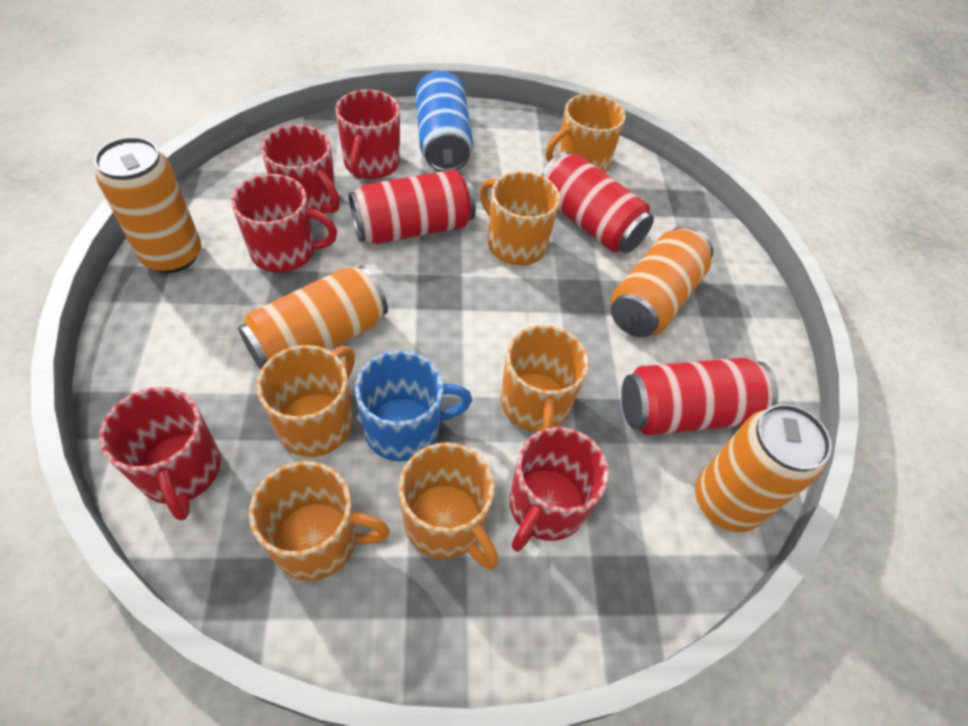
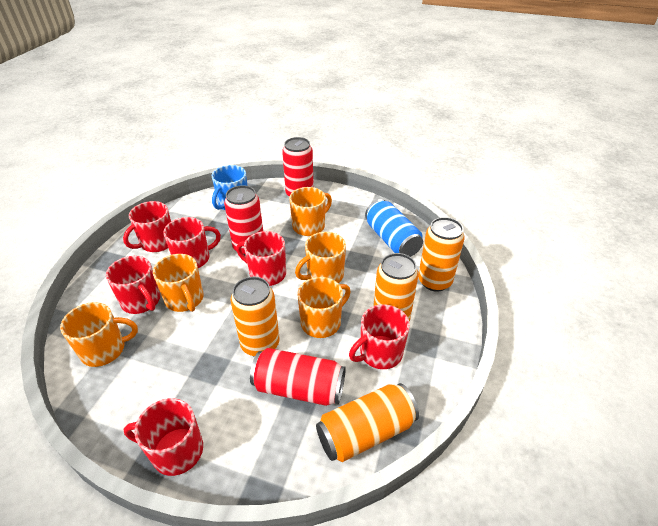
orange mug: [249,461,390,581] [256,345,355,457] [399,442,498,569] [480,171,560,266] [500,325,589,433] [546,93,626,173] = 6 -> [60,302,138,367] [153,254,204,312] [289,187,332,236] [295,232,346,283] [297,277,351,338] = 5
red mug: [99,387,221,521] [231,174,337,273] [261,125,340,218] [335,89,400,179] [510,427,609,552] = 5 -> [106,256,160,314] [123,201,171,252] [123,398,203,476] [163,217,221,268] [236,231,286,286] [349,304,410,369] = 6

